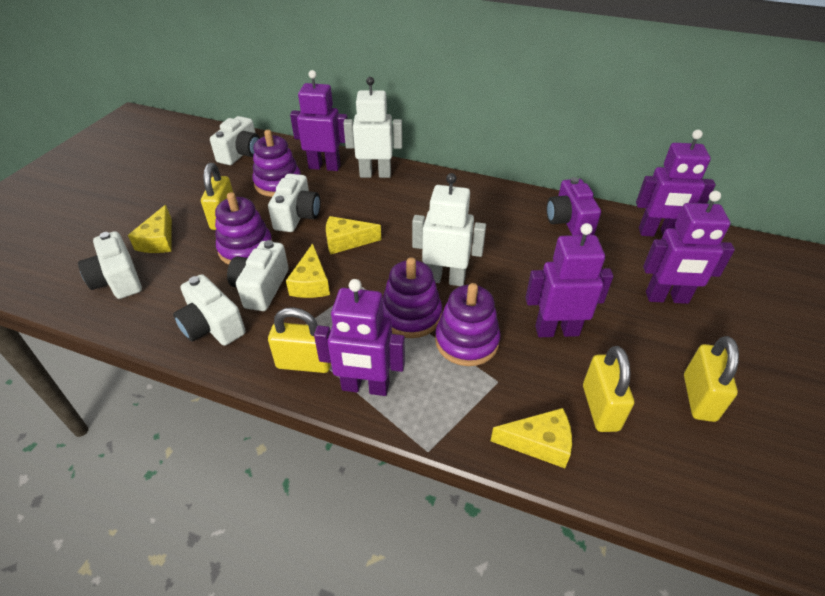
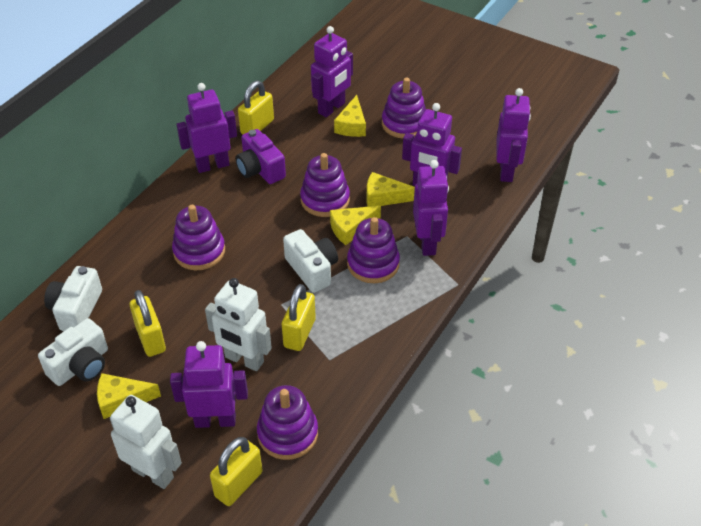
purple robot: [290,70,348,171] [314,279,405,396] [525,223,614,337] [636,130,716,237] [643,191,735,304] = 5 -> [170,341,248,428] [177,83,237,173] [311,26,353,117] [402,103,462,186] [413,160,449,256] [496,88,531,182] = 6
purple stacking toy: [215,192,272,265] [252,130,301,197] [383,257,442,338] [435,283,500,366] = 4 -> [172,205,225,270] [257,385,318,460] [300,153,350,217] [347,217,400,283] [382,78,426,139] = 5
white camera: [78,231,142,299] [173,274,246,346] [210,116,260,165] [227,240,289,311] [268,174,320,232] = 5 -> [38,318,108,386] [44,266,102,331] [283,229,338,293] = 3

